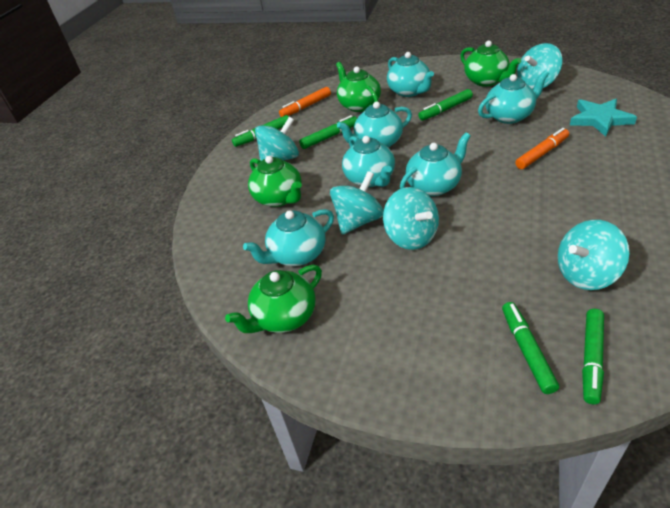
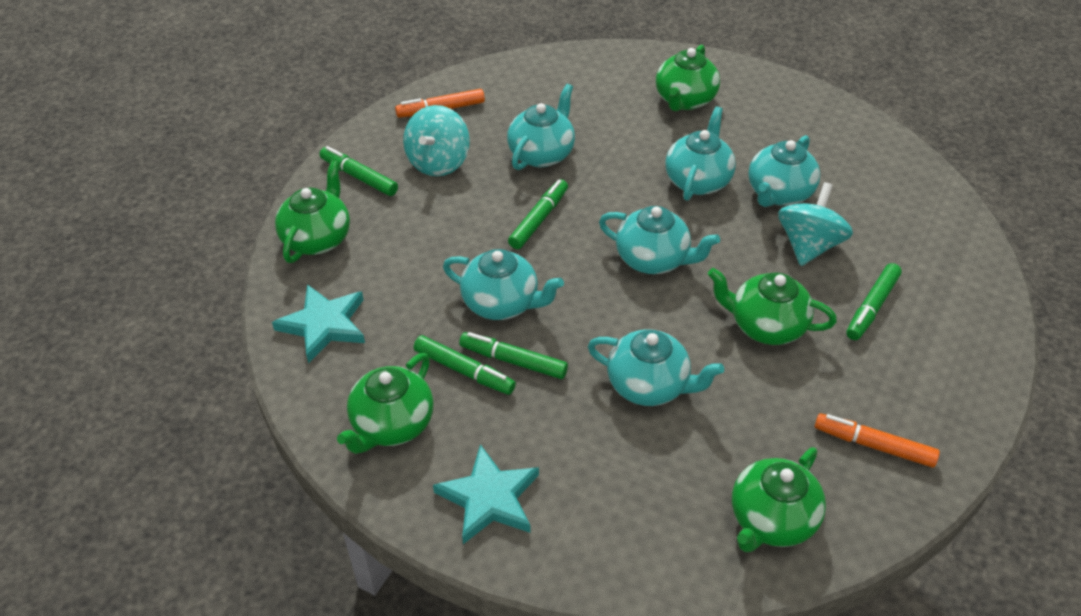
green teapot: [225,265,322,333] [248,156,302,207] [336,62,381,112] [460,41,521,87] = 4 -> [275,160,350,263] [337,353,433,454] [656,45,720,111] [708,268,837,345] [732,447,826,552] = 5
turquoise spinning top: [255,117,299,161] [330,171,384,235] [383,187,439,250] [517,43,562,89] [558,220,630,290] = 5 -> [403,105,470,176] [778,182,853,266] = 2
turquoise star: [570,99,637,137] = 1 -> [272,284,365,363] [433,444,539,544] = 2

